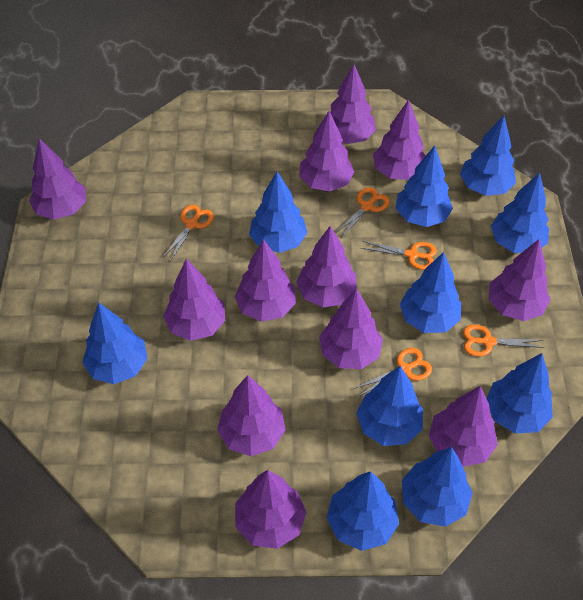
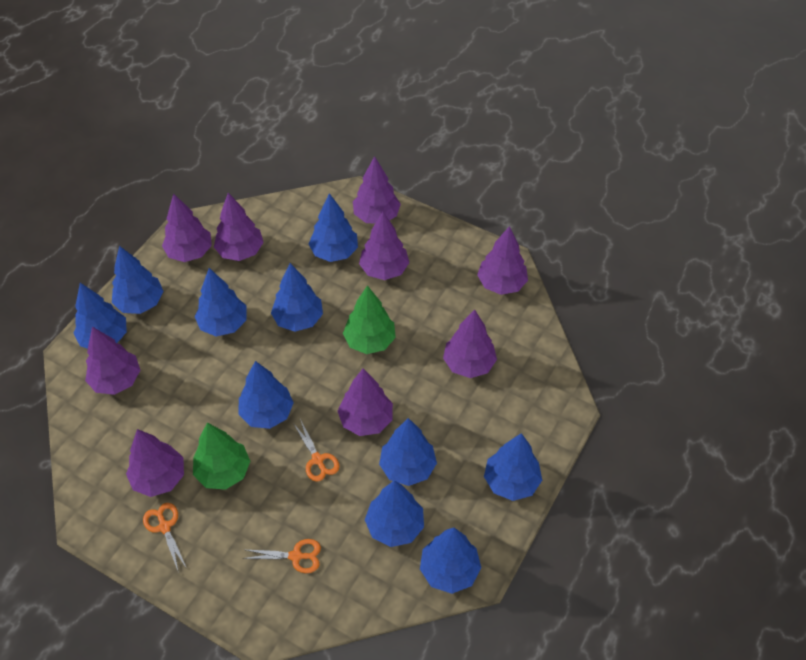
green tree: none = 0 -> [193,423,250,490] [343,285,396,354] = 2
orange scissors: [163,205,214,261] [335,187,390,238] [355,348,432,397] [361,241,437,270] [463,325,545,357] = 5 -> [143,503,186,573] [243,539,321,573] [293,419,339,482] = 3
purple tree: [29,138,86,220] [163,259,225,341] [218,375,285,456] [235,239,296,322] [235,470,306,549] [296,226,357,307] [299,111,354,191] [319,288,383,369] [330,64,376,144] [373,100,426,180] [429,386,498,467] [489,239,551,321] = 12 -> [85,327,140,395] [126,429,184,497] [162,193,212,262] [214,193,264,261] [338,368,393,436] [353,156,401,224] [359,212,409,280] [443,309,497,378] [477,226,528,295] = 9

